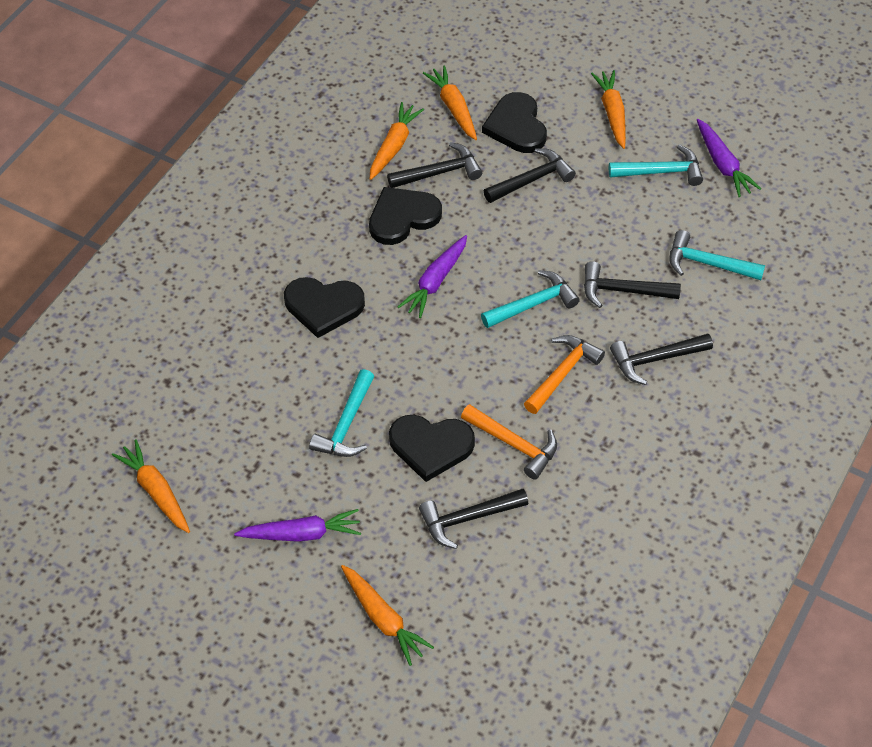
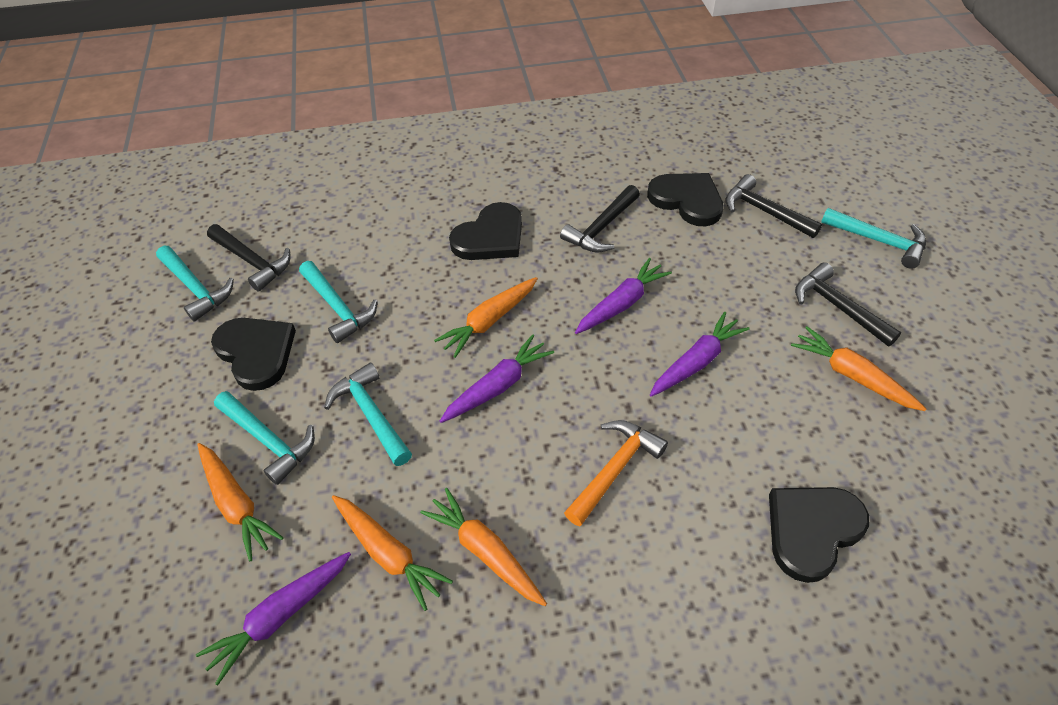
black hammer: [387,142,482,188] [419,489,528,549] [484,148,576,203] [584,261,681,308] [610,334,713,385] = 5 -> [207,224,291,292] [560,185,640,253] [725,174,822,238] [795,262,901,347] = 4
orange hammer: [461,404,557,480] [524,335,605,414] = 2 -> [564,420,668,526] = 1
purple carrot: [234,509,361,542] [398,235,467,318] [697,119,761,197] = 3 -> [196,552,351,686] [440,334,554,423] [575,258,672,334] [650,312,750,397] = 4
turquoise hammer: [309,369,375,457] [481,270,580,328] [609,145,703,186] [669,230,765,280] = 4 -> [156,246,234,321] [214,391,315,485] [299,261,377,343] [324,363,412,466] [821,208,926,269] = 5

